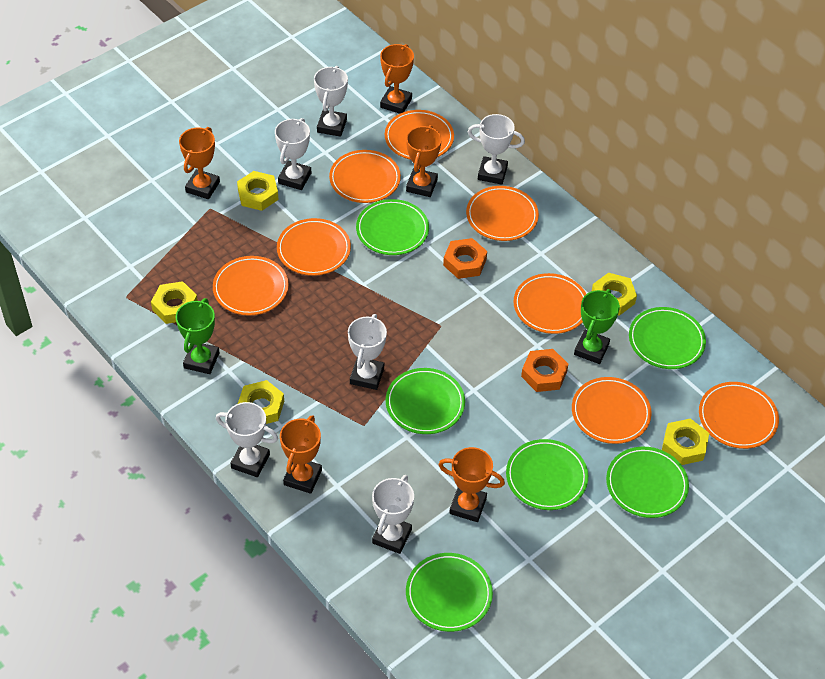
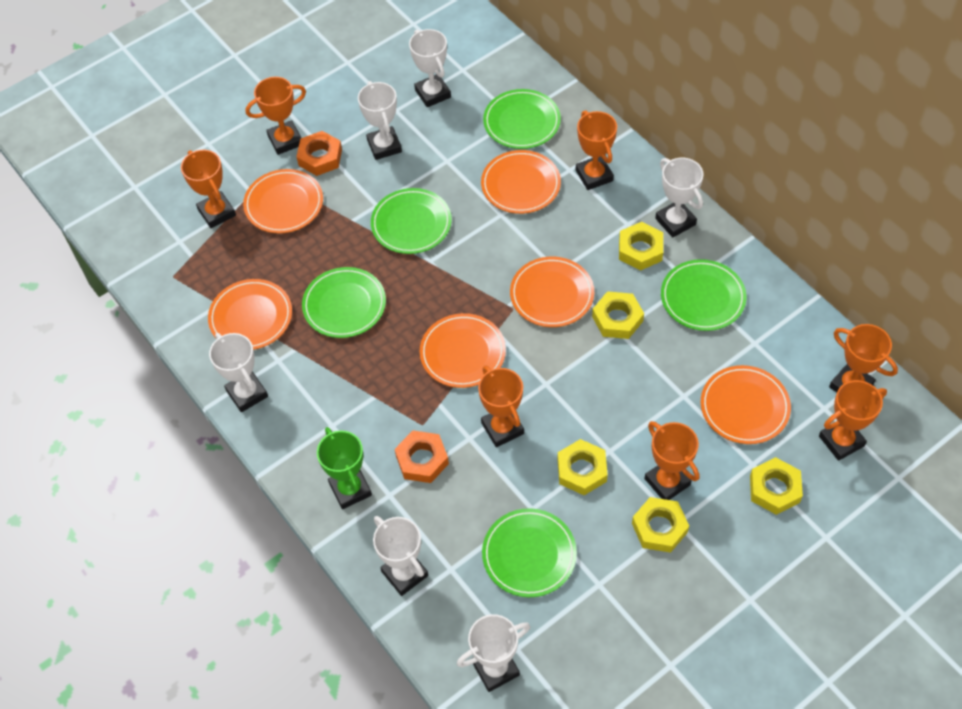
green plate: [356,199,429,255] [386,368,465,434] [406,553,493,632] [506,439,588,510] [606,447,689,518] [629,307,706,369] = 6 -> [302,267,386,338] [371,188,452,254] [482,508,577,597] [483,89,561,149] [661,259,746,331] = 5
green trophy: [176,298,220,374] [574,289,620,364] = 2 -> [317,427,372,509] = 1
orange plate: [213,256,289,316] [277,218,351,276] [329,150,401,203] [385,110,454,160] [466,186,539,241] [514,273,586,334] [572,377,652,444] [699,382,779,449] = 8 -> [208,279,292,350] [243,169,323,233] [420,313,506,388] [481,150,561,214] [510,257,594,327] [701,365,791,444] = 6
orange trophy: [179,127,220,199] [280,415,322,494] [380,44,414,114] [406,125,442,197] [438,447,505,522] = 5 -> [181,150,236,228] [245,77,306,155] [478,365,524,447] [576,110,617,190] [644,421,700,500] [819,380,887,461] [829,324,898,392] = 7

